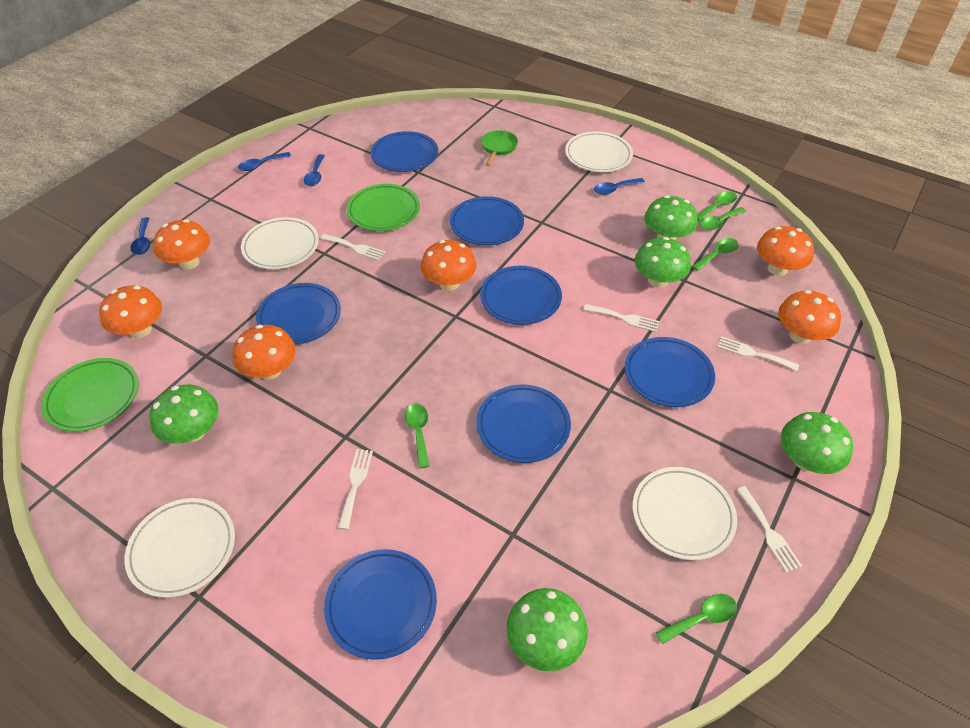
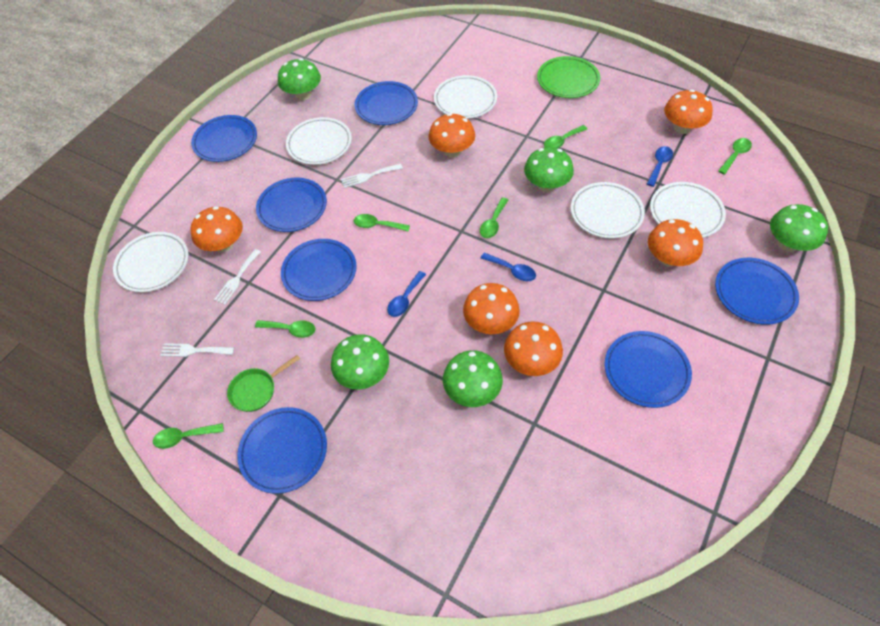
blue spoon: [131,217,150,255] [238,152,291,171] [304,154,325,186] [594,178,645,195] = 4 -> [387,271,426,317] [481,253,536,281] [647,146,673,187] = 3
green plate: [41,358,139,432] [347,184,420,231] = 2 -> [537,56,600,98] = 1
green spoon: [405,403,429,468] [656,594,737,644] [692,238,739,271] [697,191,737,221] [700,207,746,230] = 5 -> [153,423,224,449] [255,320,316,338] [354,214,410,232] [480,198,508,238] [544,125,587,148] [718,138,752,174] = 6
white fork: [320,234,385,260] [338,449,373,530] [583,304,660,332] [717,336,799,371] [736,486,802,572] = 5 -> [160,343,234,357] [214,249,261,305] [341,164,403,188] = 3
white plate: [124,498,235,598] [241,217,319,269] [565,132,633,172] [633,467,737,560] = 4 -> [113,232,189,292] [286,117,352,165] [434,75,497,119] [571,182,645,239] [650,182,726,238] = 5

